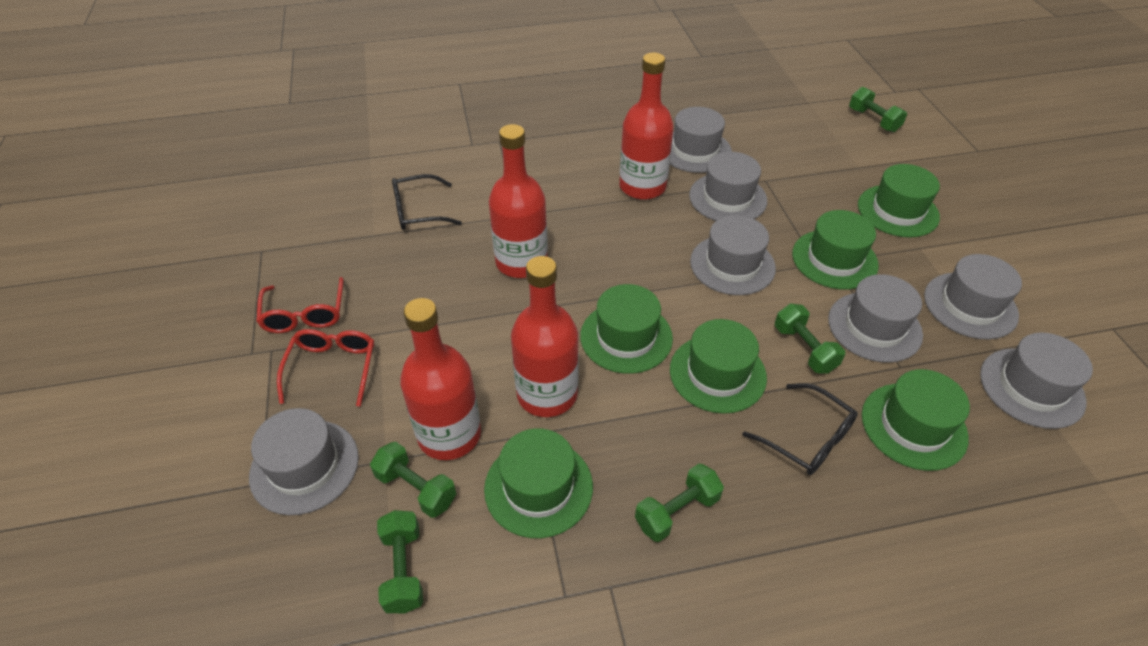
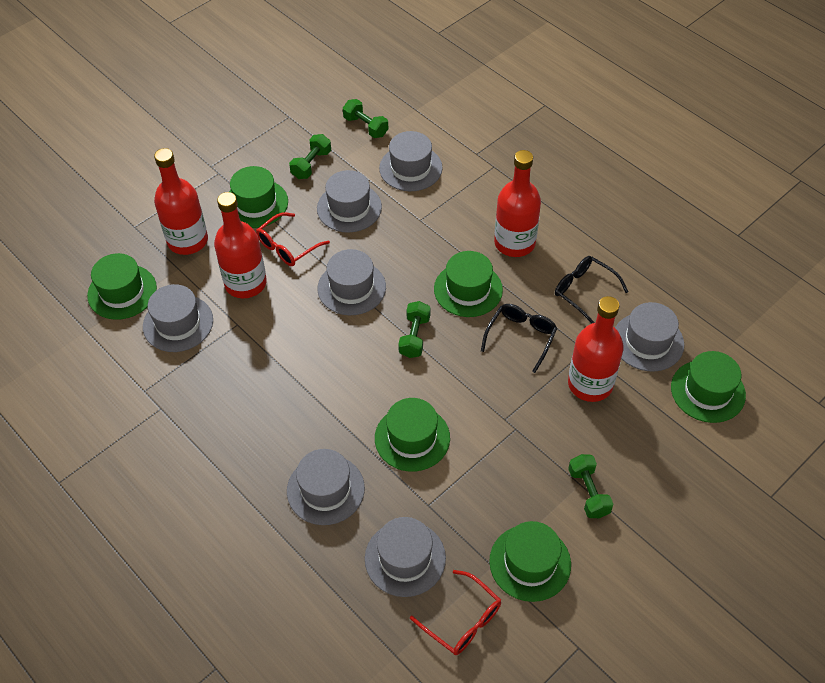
green dumbbell: [370,442,456,518] [377,510,423,613] [635,464,724,542] [775,304,845,373] [849,87,907,132] = 5 -> [289,134,331,179] [343,99,389,138] [398,301,430,358] [568,454,613,518] = 4

